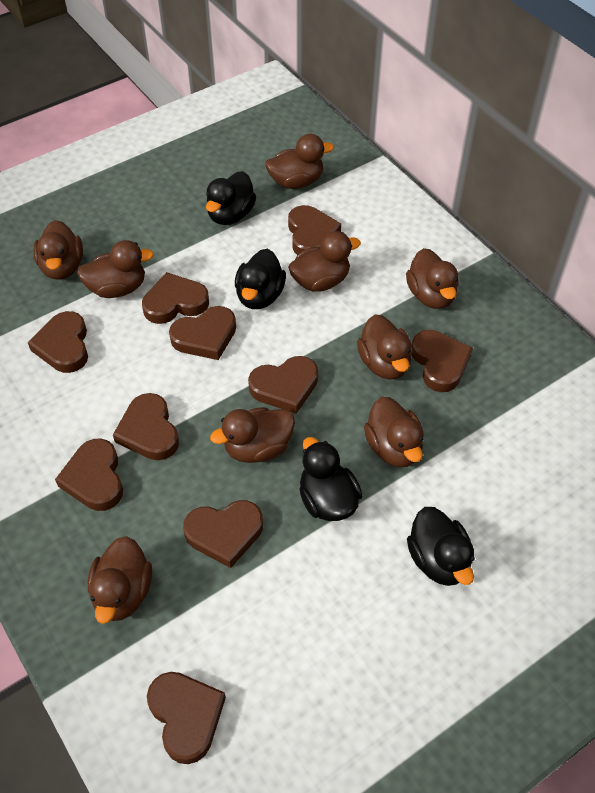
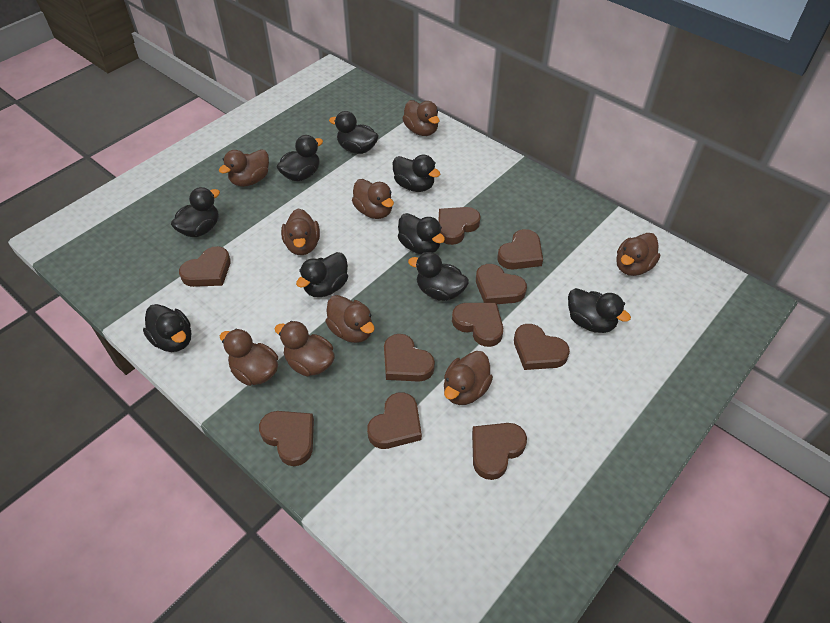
black duck: [206,171,256,225] [235,249,286,309] [299,437,362,521] [407,507,475,586] = 4 -> [143,304,191,352] [171,187,220,237] [277,135,323,181] [296,252,348,297] [329,111,379,154] [393,154,440,192] [398,213,445,254] [408,252,469,301] [568,288,631,333] = 9

